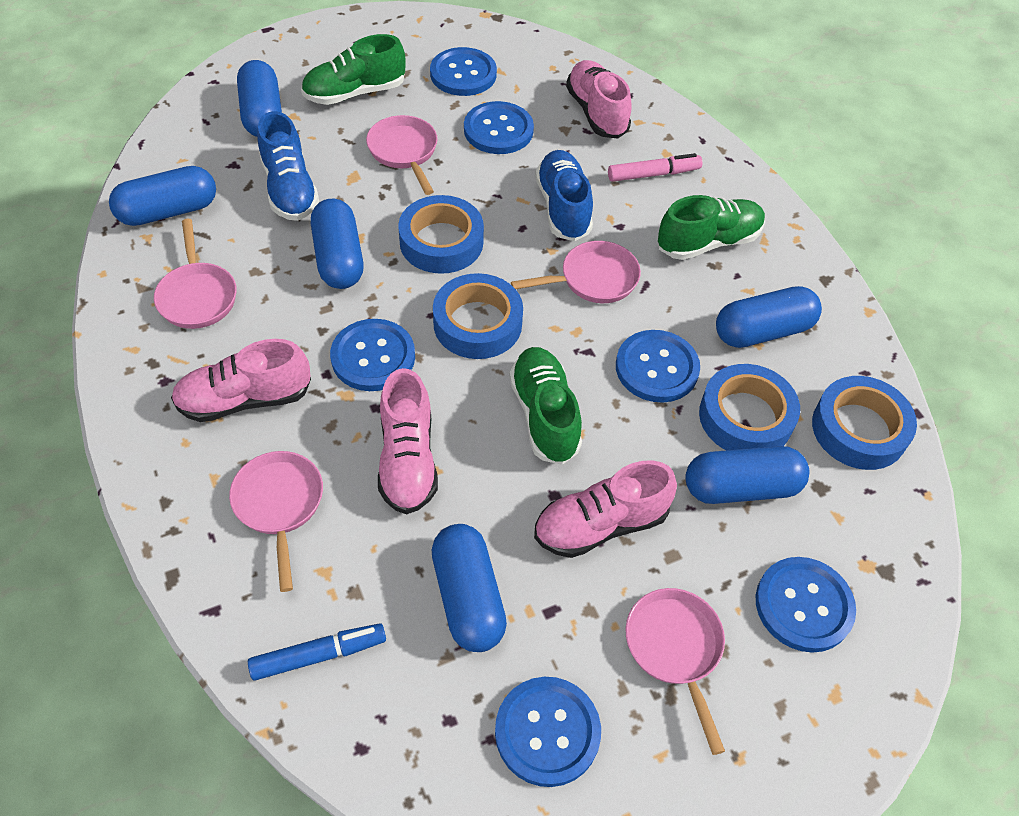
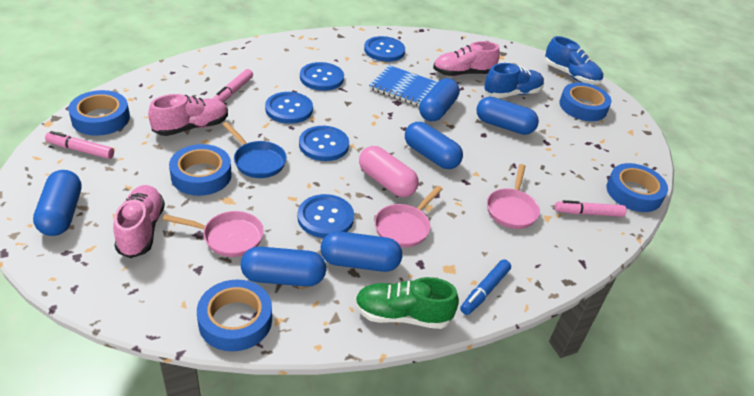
blue button: [330,319,415,391] [430,47,497,96] [464,101,534,154] [495,677,601,787] [616,330,700,403] [756,557,856,653] = 6 -> [265,92,313,124] [298,194,354,238] [299,126,349,161] [300,62,344,91] [364,36,405,62] = 5
blue notebook: none = 0 -> [369,65,437,106] = 1
blue pan: none = 0 -> [222,122,287,178] = 1
blue tape: [398,195,484,274] [433,273,523,359] [699,364,800,450] [812,376,917,470] = 4 -> [68,90,130,136] [169,144,232,196] [197,280,272,351] [559,82,611,121] [606,163,668,212] = 5
green shoe: [301,34,406,105] [509,347,582,465] [658,195,765,260] = 3 -> [355,277,459,329] = 1
pink capsule: none = 0 -> [359,146,419,197] = 1
pink marker: [608,153,703,182] = 1 -> [45,131,114,159] [213,69,253,102] [555,200,626,217] = 3
pink pan: [154,219,237,329] [229,451,323,592] [366,115,438,195] [511,241,641,303] [625,588,725,755] = 5 -> [163,211,264,257] [375,186,443,248] [487,164,540,229] = 3
pink shoe: [171,339,311,422] [378,368,438,514] [534,460,677,558] [566,60,632,138] = 4 -> [113,185,165,258] [148,94,228,136] [433,41,500,76] = 3

